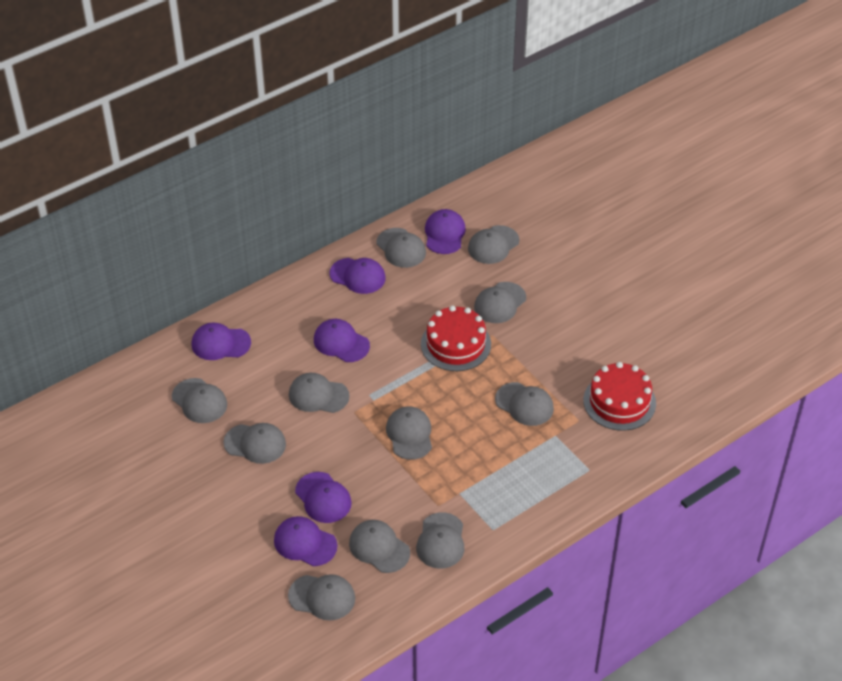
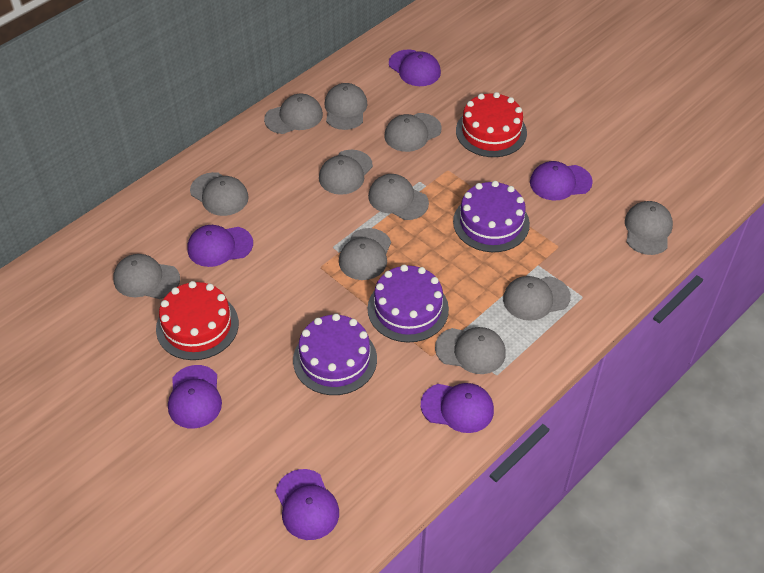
purple cake: none = 0 -> [293,314,377,395] [368,265,449,343] [453,181,530,252] = 3

